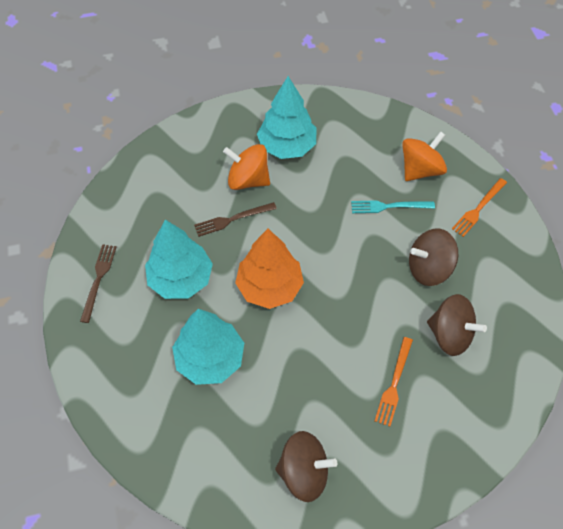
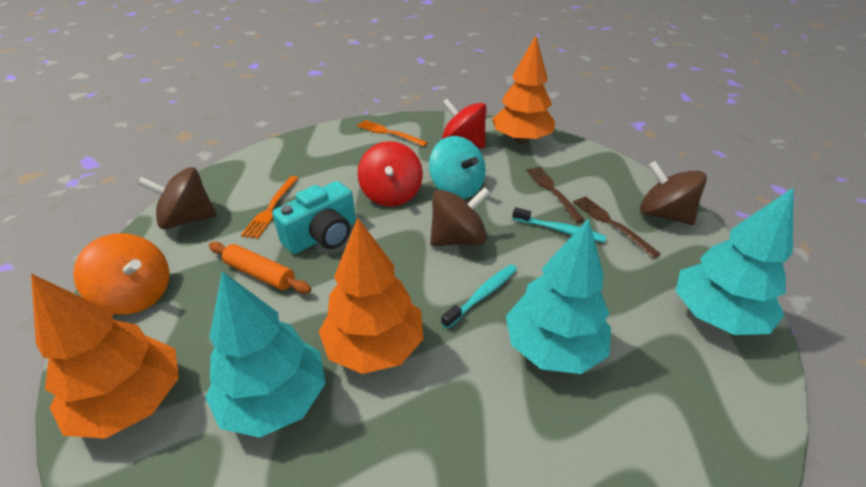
orange rolling pin: none = 0 -> [209,242,311,294] = 1
orange spinning top: [223,144,270,190] [402,131,447,181] = 2 -> [73,233,169,315] = 1
orange tree: [235,229,304,309] = 1 -> [31,274,179,439] [319,218,424,374] [492,35,555,144] = 3
red spinning top: none = 0 -> [358,141,423,207] [442,99,487,148] = 2
turquoise camera: none = 0 -> [272,181,356,254] = 1
turquoise fork: [351,200,435,213] = 1 -> none = 0
turquoise spinning top: none = 0 -> [429,136,486,199] = 1
turquoise toothbrush: none = 0 -> [441,264,517,329] [512,207,607,243] = 2

